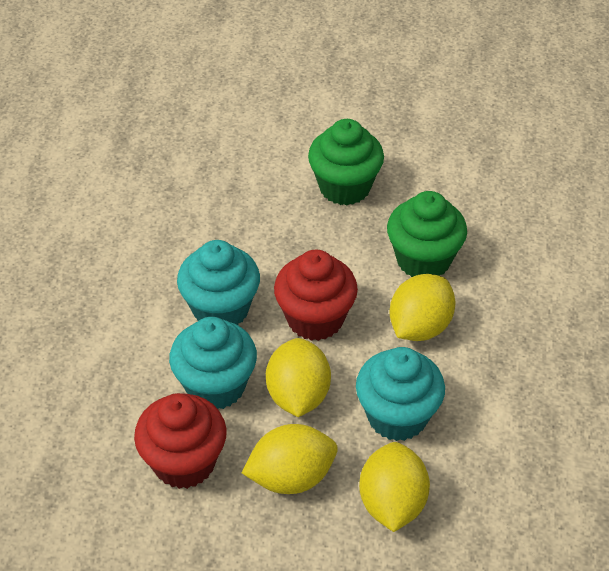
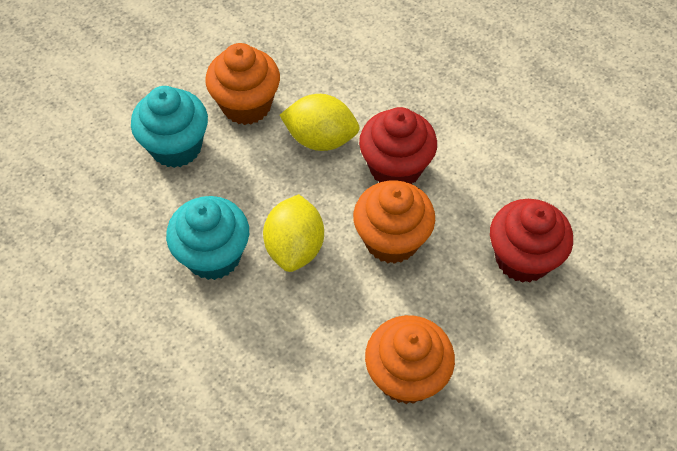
green cupcake: [308,119,384,205] [387,191,467,277] = 2 -> none = 0
orange cupcake: none = 0 -> [205,43,280,125] [353,181,435,264] [365,315,455,404] = 3
turquoise cupcake: [169,317,257,409] [177,240,260,325] [356,347,445,441] = 3 -> [131,86,208,168] [166,196,249,280] = 2
yellow lemon: [242,424,338,494] [266,338,331,417] [359,442,430,532] [389,274,456,341] = 4 -> [263,194,324,272] [280,94,360,151] = 2

